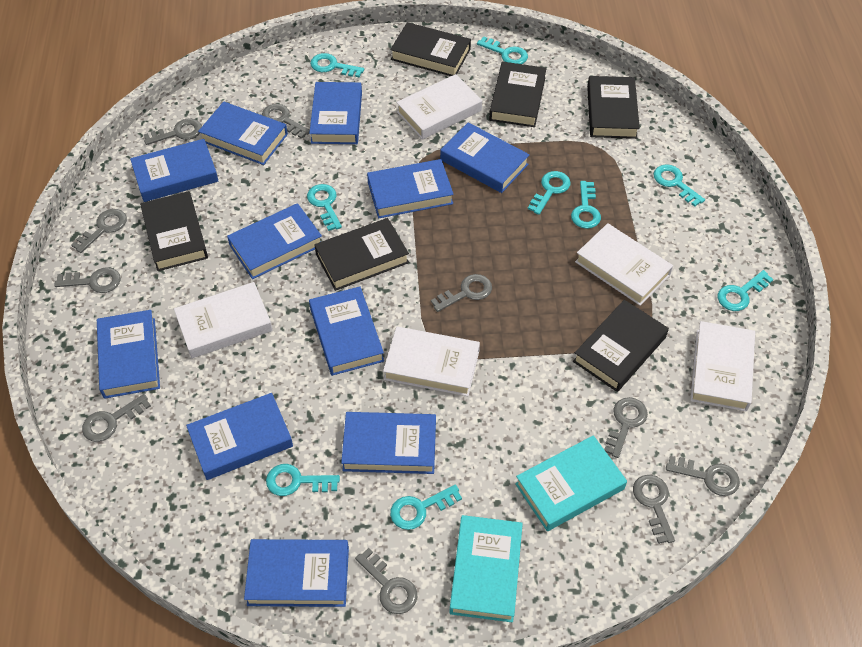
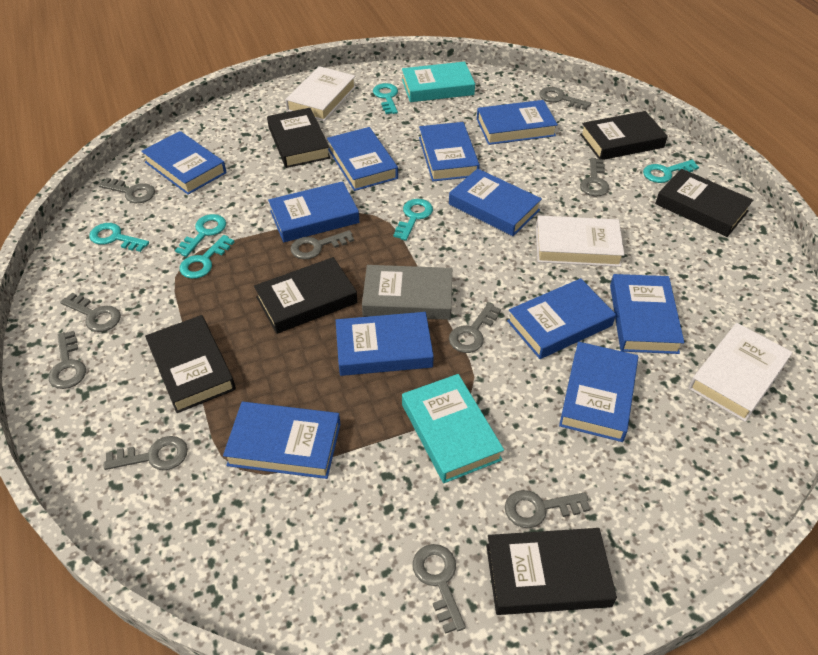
grey book: none = 0 -> [362,265,452,320] = 1
turquoise key: [266,464,340,496] [307,184,342,231] [310,53,364,77] [390,484,462,530] [477,36,528,64] [528,171,571,215] [571,181,601,229] [653,164,705,207] [718,270,773,311] = 9 -> [89,223,149,252] [175,214,226,257] [180,235,234,279] [373,83,398,114] [394,199,433,241] [643,160,699,183] = 6
white book: [174,282,273,358] [383,326,480,396] [396,74,482,140] [575,223,673,306] [690,321,755,411] = 5 -> [285,66,356,121] [536,216,624,267] [688,323,793,422] = 3

